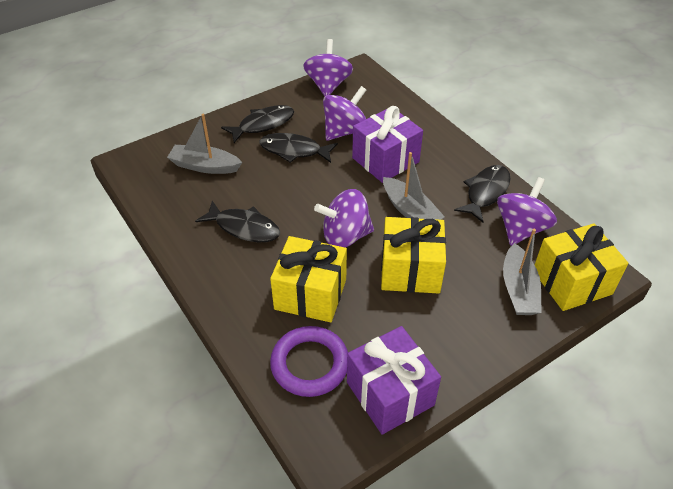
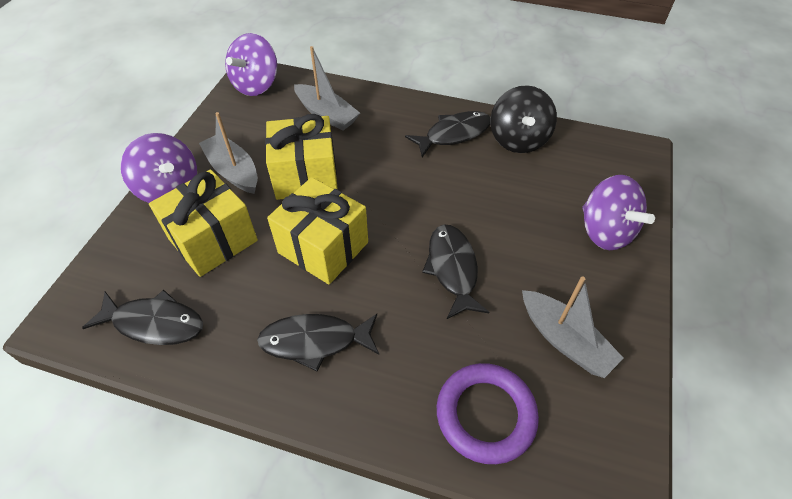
black spinning top: none = 0 -> [490,85,557,153] = 1
purple gift: [347,326,441,435] [352,106,423,183] = 2 -> none = 0
purple spinning top: [303,39,353,96] [314,189,374,248] [323,86,366,141] [497,177,557,246] = 4 -> [121,133,197,203] [225,33,277,96] [582,175,655,250] = 3

